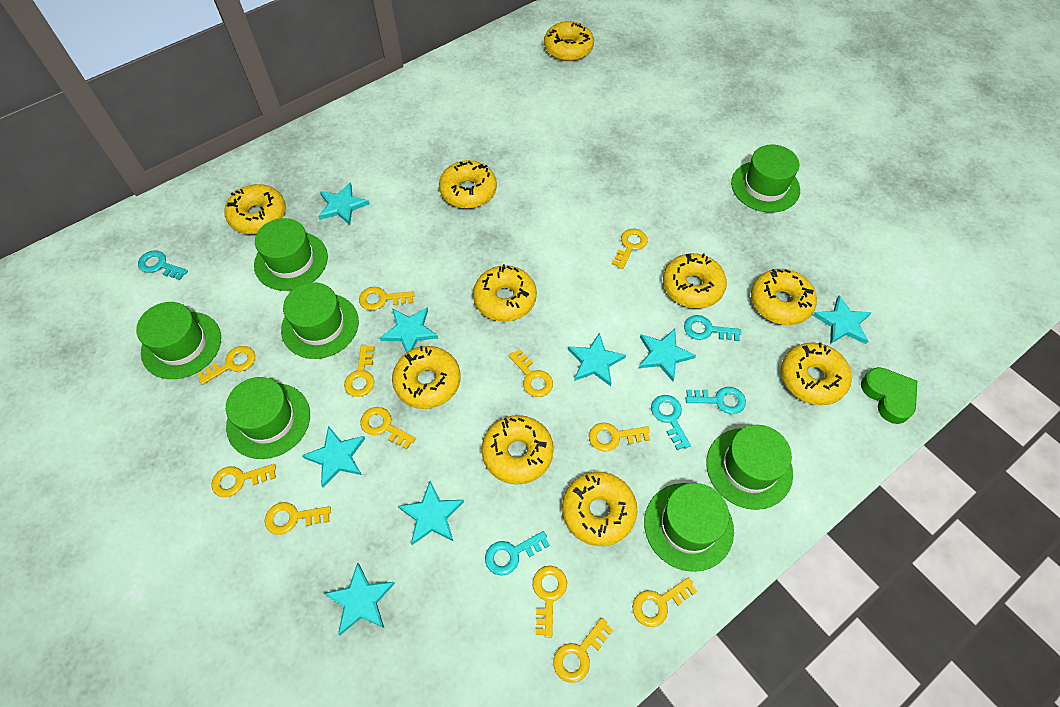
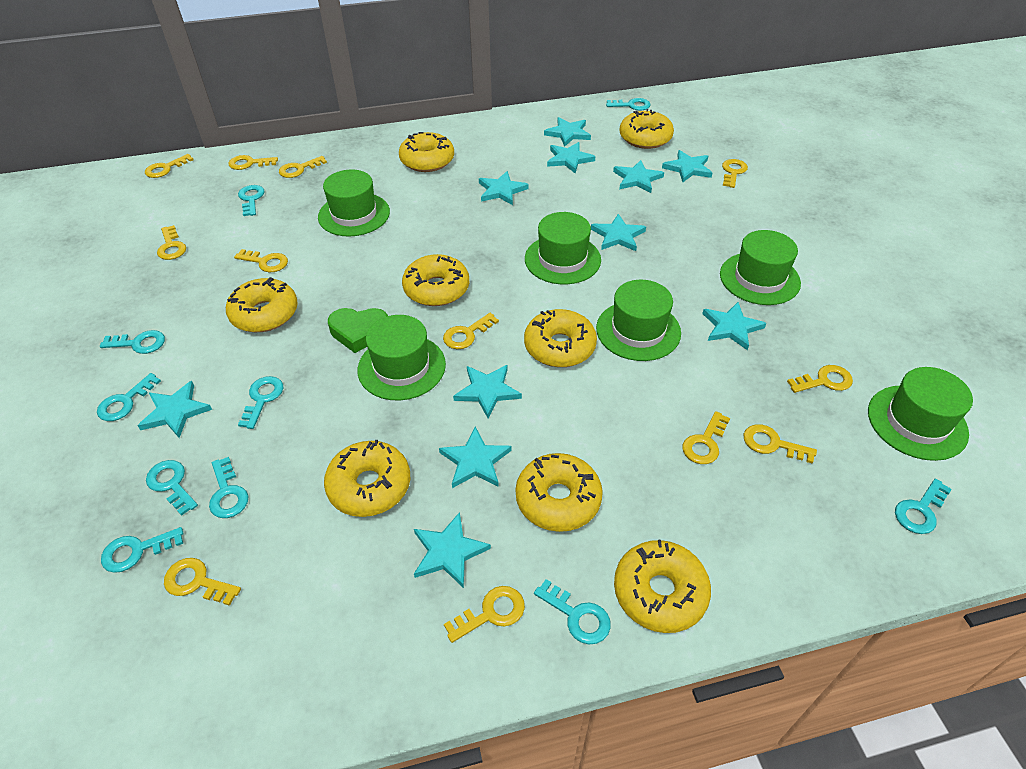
green hat: [136,302,221,379] [226,377,310,459] [254,218,328,291] [281,282,359,359] [644,483,734,572] [706,425,793,510] [731,145,800,213] = 7 -> [318,169,390,237] [357,315,446,400] [525,212,601,284] [596,280,681,361] [720,230,801,305] [868,367,973,461] = 6
turquoise key: [138,251,188,280] [485,531,550,576] [651,395,691,450] [684,315,741,341] [686,387,746,414] = 5 -> [97,373,161,421] [100,330,165,354] [101,527,183,573] [146,460,198,516] [209,457,248,518] [238,185,264,216] [238,376,283,429] [534,579,611,644] [606,98,650,111] [895,479,952,534] = 10
turquoise star: [302,426,366,487] [318,182,370,225] [324,562,395,635] [380,307,438,353] [398,481,464,545] [568,333,626,386] [639,329,696,381] [813,296,872,344] = 8 -> [138,381,212,438] [414,512,491,588] [439,427,512,488] [453,365,522,418] [479,171,529,205] [544,117,591,147] [547,142,596,174] [591,214,646,251] [613,160,664,193] [662,150,712,182] [702,302,766,350] = 11
yellow donut: [224,184,286,234] [392,346,461,409] [439,160,497,209] [473,264,537,322] [482,415,554,484] [544,21,594,61] [562,472,637,546] [663,253,727,309] [751,269,817,325] [781,342,852,405] = 10 -> [226,277,298,332] [324,440,410,517] [399,132,454,172] [402,254,469,306] [516,453,603,532] [524,309,597,367] [614,540,711,633] [619,109,674,149] = 8

